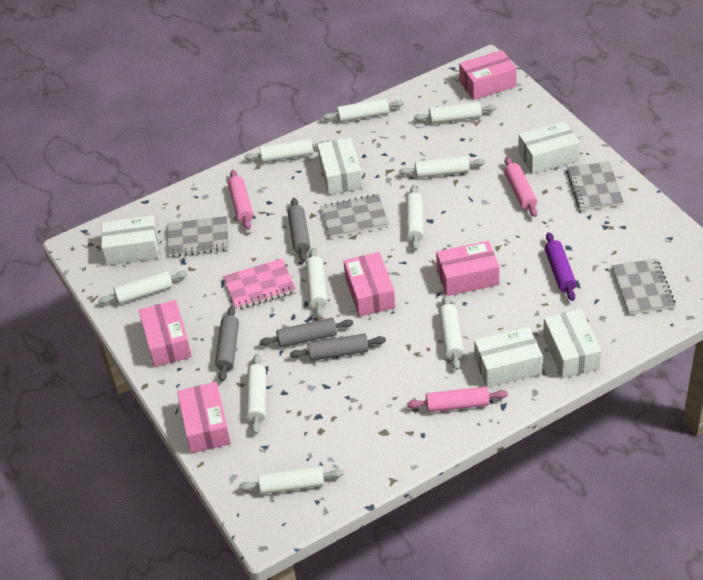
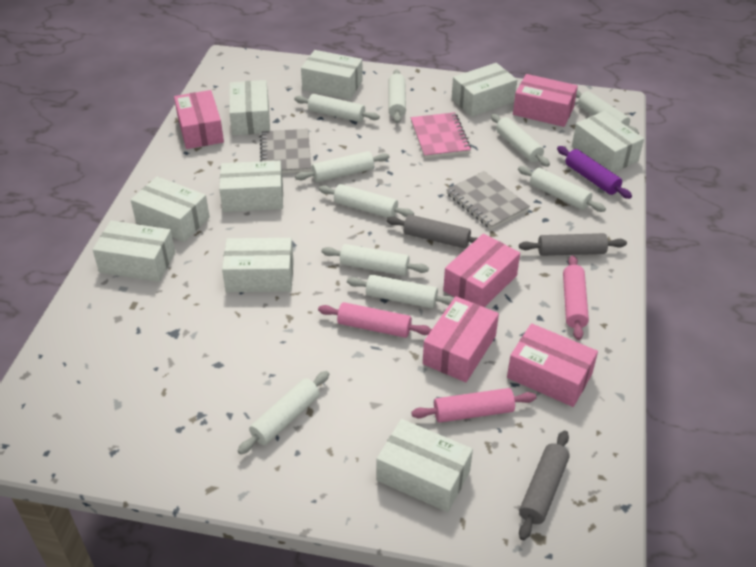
grey notebook: [167,216,229,257] [321,194,389,238] [566,162,624,210] [612,259,675,315] = 4 -> [260,129,311,173] [446,171,530,229] = 2
grey rolling pin: [215,306,239,382] [259,318,354,348] [288,198,310,262] [290,333,386,361] = 4 -> [386,215,478,249] [519,233,627,256] [519,431,570,540] = 3
white box: [101,215,159,265] [317,138,363,195] [474,327,543,387] [518,121,580,174] [543,309,602,378] = 5 -> [92,221,175,282] [131,176,210,242] [219,161,283,212] [222,238,294,292] [229,80,270,135] [301,50,363,99] [377,419,473,512] [452,63,517,117] [572,111,644,173] = 9

